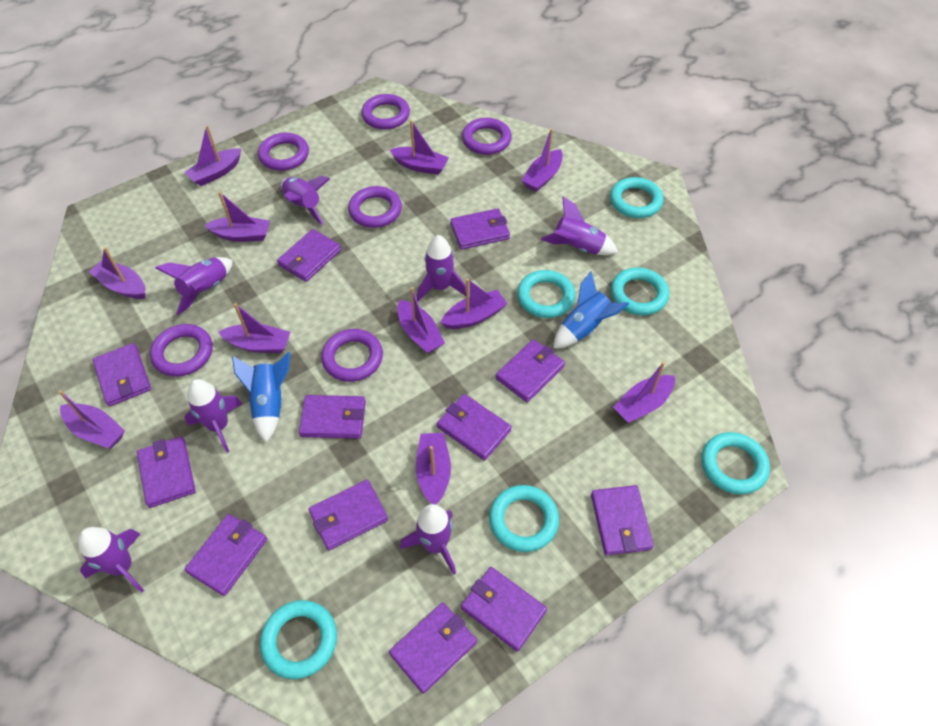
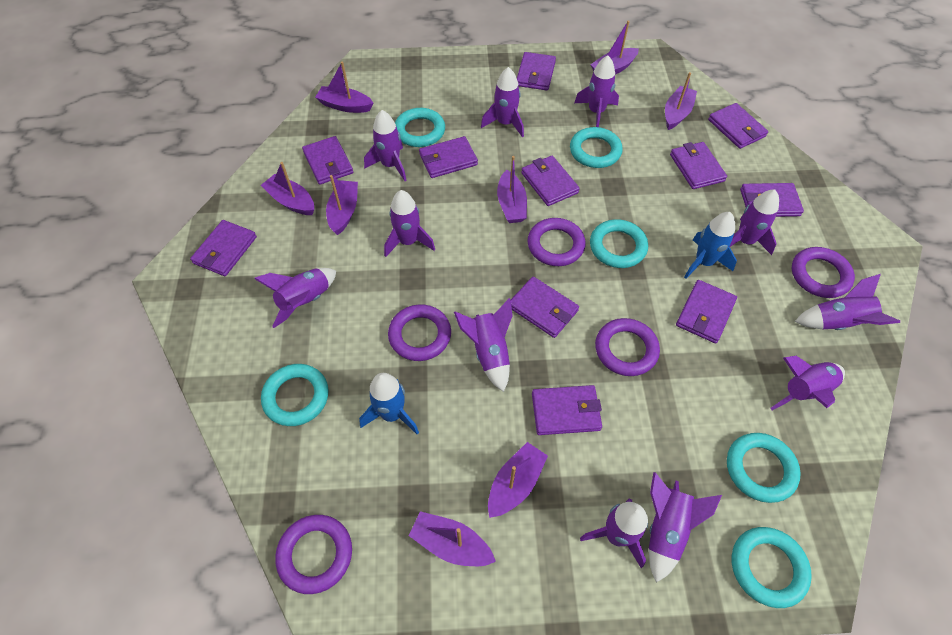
purple boat: [59,390,125,448] [89,247,145,299] [184,125,241,186] [204,191,270,242] [218,303,290,353] [390,120,449,175] [397,287,445,354] [416,433,451,505] [441,278,507,329] [522,129,563,192] [613,362,675,423] = 11 -> [261,162,314,215] [315,62,373,113] [326,175,358,235] [408,511,496,566] [488,442,548,518] [497,156,527,223] [590,21,639,74] [665,72,697,130] = 8
purple ring: [150,324,212,377] [258,133,309,171] [321,329,383,382] [348,186,402,228] [361,94,410,130] [462,118,512,155] = 6 -> [275,515,352,594] [388,304,451,361] [528,218,586,266] [595,318,660,376] [792,247,855,298] = 5
purple rocket: [78,527,144,593] [155,257,233,315] [184,379,242,453] [281,176,330,225] [400,504,456,575] [417,235,466,302] [541,197,618,255] = 7 -> [254,268,336,328] [364,110,407,181] [384,190,435,257] [454,298,513,392] [481,67,524,137] [574,55,619,127] [580,498,648,568] [649,472,722,582] [729,189,779,255] [770,356,845,410] [795,274,900,330] = 11
purple wallet: [93,343,151,406] [137,436,196,508] [184,514,267,596] [277,229,341,282] [299,395,366,439] [309,480,388,551] [389,602,477,694] [437,394,512,461] [450,208,510,250] [461,567,547,652] [496,339,565,402] [591,485,654,555] = 12 -> [190,220,257,276] [302,136,353,185] [419,136,478,178] [510,276,579,338] [517,52,556,90] [521,156,580,206] [532,385,602,435] [670,142,727,189] [676,280,737,343] [708,103,768,149] [740,183,804,217] = 11

